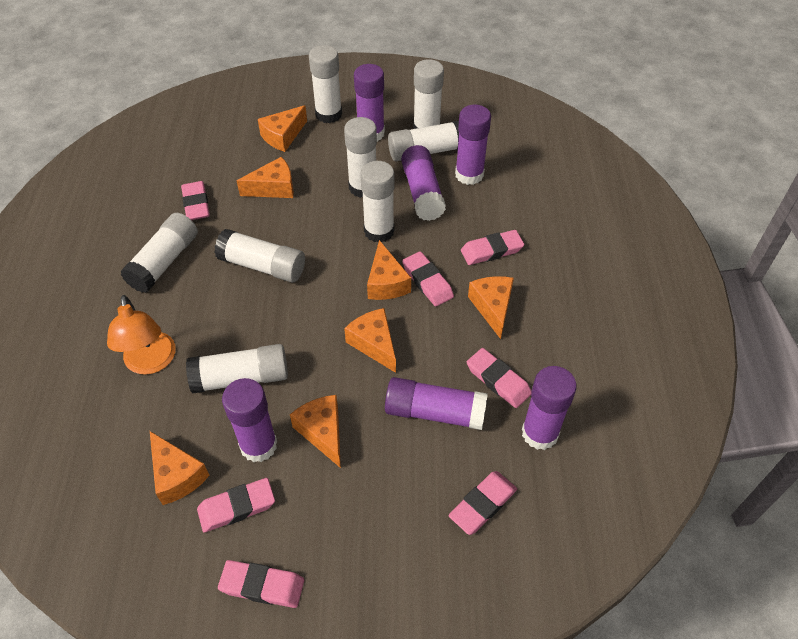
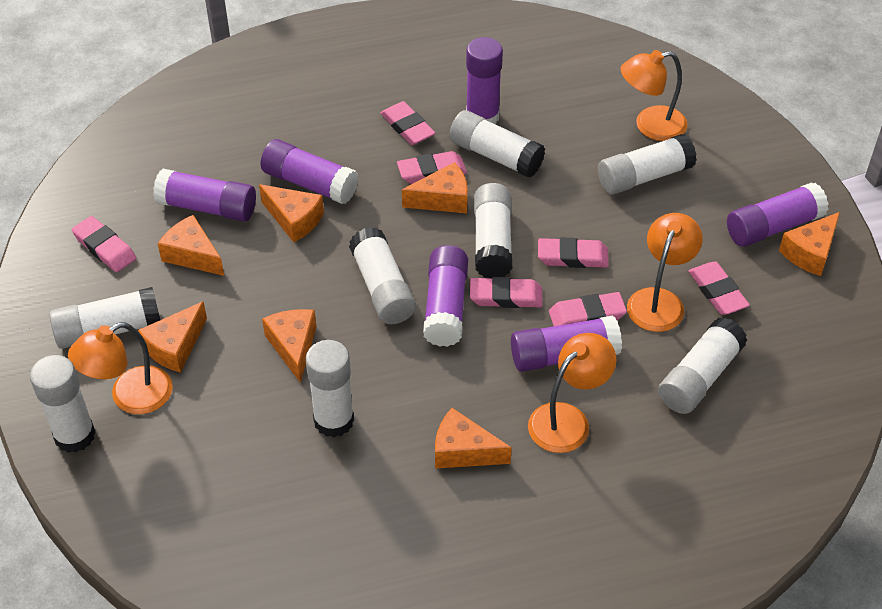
orange lamp: [107,295,176,375] = 1 -> [68,322,173,414] [528,333,617,453] [621,50,687,141] [627,213,703,332] = 4

